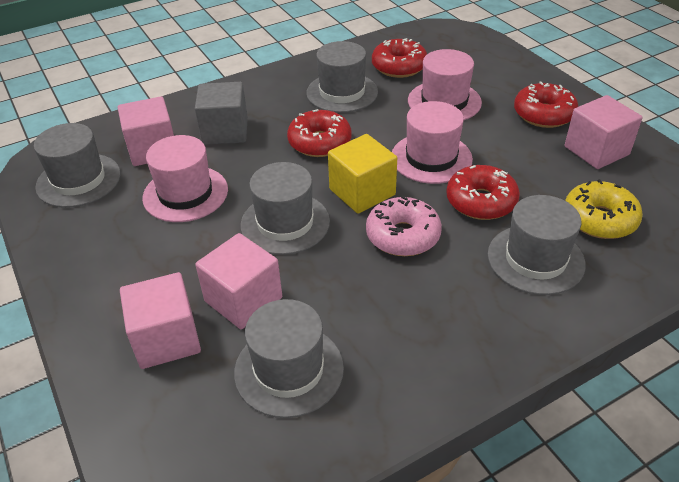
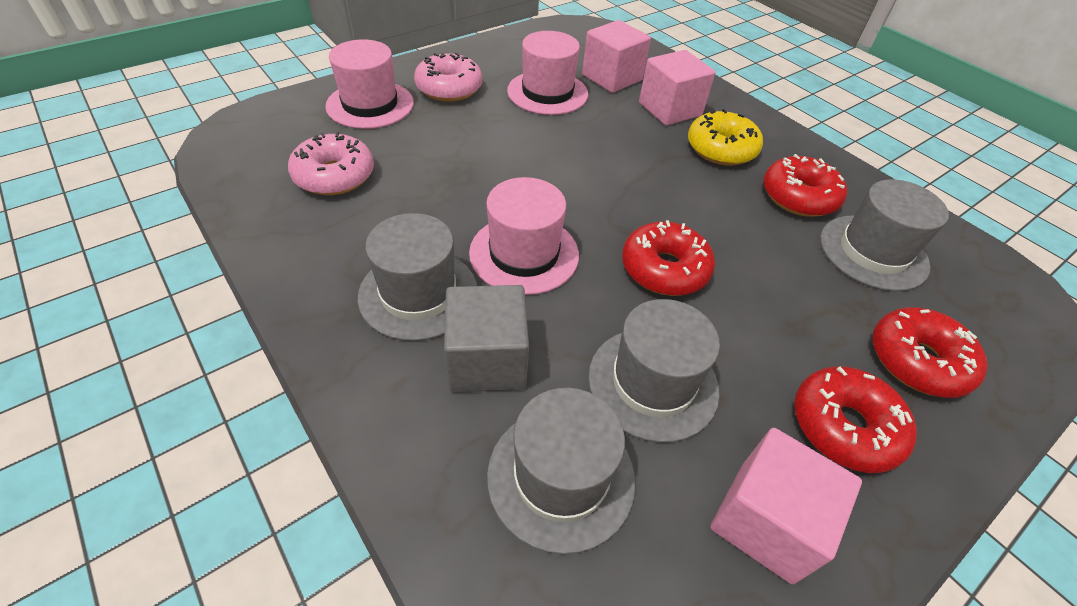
grey hat: [34,123,121,208] [234,299,344,418] [241,162,330,255] [306,41,378,113] [488,195,586,295] = 5 -> [358,213,477,341] [487,388,635,554] [588,299,720,443] [820,179,949,291] = 4
pink cube: [118,96,174,166] [120,272,201,369] [195,233,282,329] [565,95,643,169] = 4 -> [582,20,651,93] [639,50,715,126] [711,428,862,584] = 3
pink donut: [366,196,442,256] = 1 -> [288,132,374,195] [414,52,482,102] = 2
yellow cube: [328,134,397,214] = 1 -> none = 0

